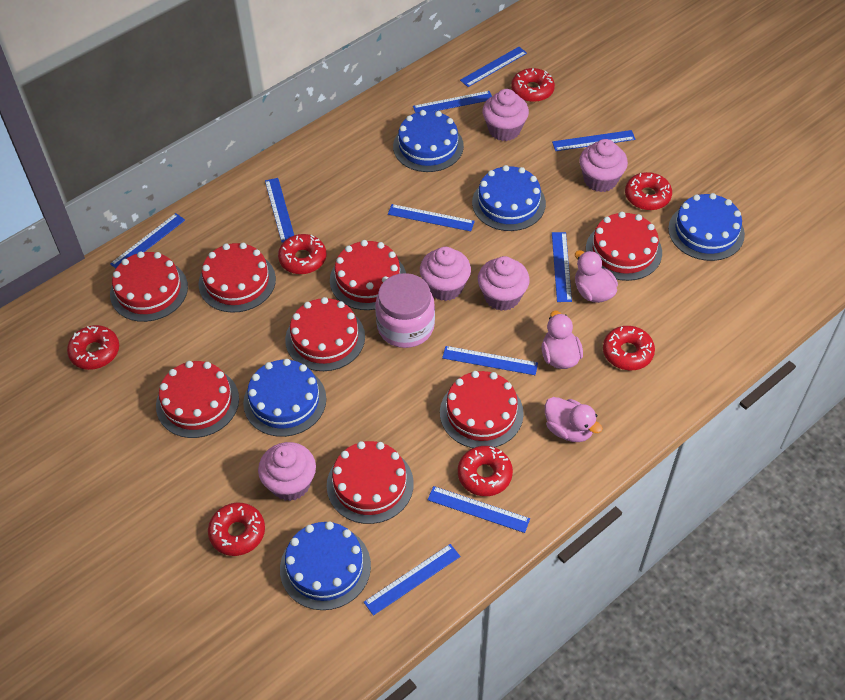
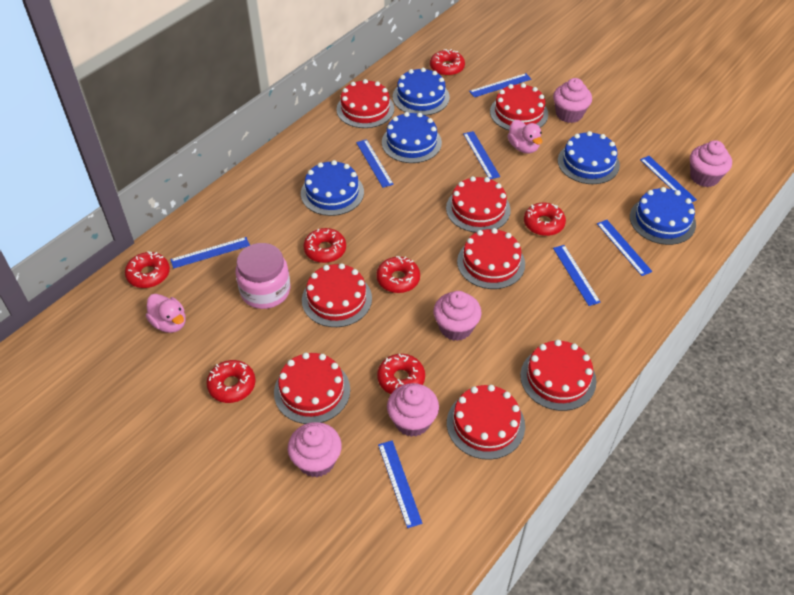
blue ruler: [110,213,185,268] [265,178,294,243] [364,544,460,616] [388,204,475,231] [413,91,492,113] [428,486,530,533] [442,346,538,375] [460,47,527,87] [552,130,635,151] [552,232,572,302] = 10 -> [170,237,250,269] [356,139,394,188] [378,441,423,528] [463,131,500,179] [469,73,531,97] [553,245,601,306] [597,220,652,276] [640,156,697,202] = 8
pink duck: [542,311,583,369] [545,397,603,442] [575,250,618,303] = 3 -> [146,294,186,333] [508,120,542,154] = 2

